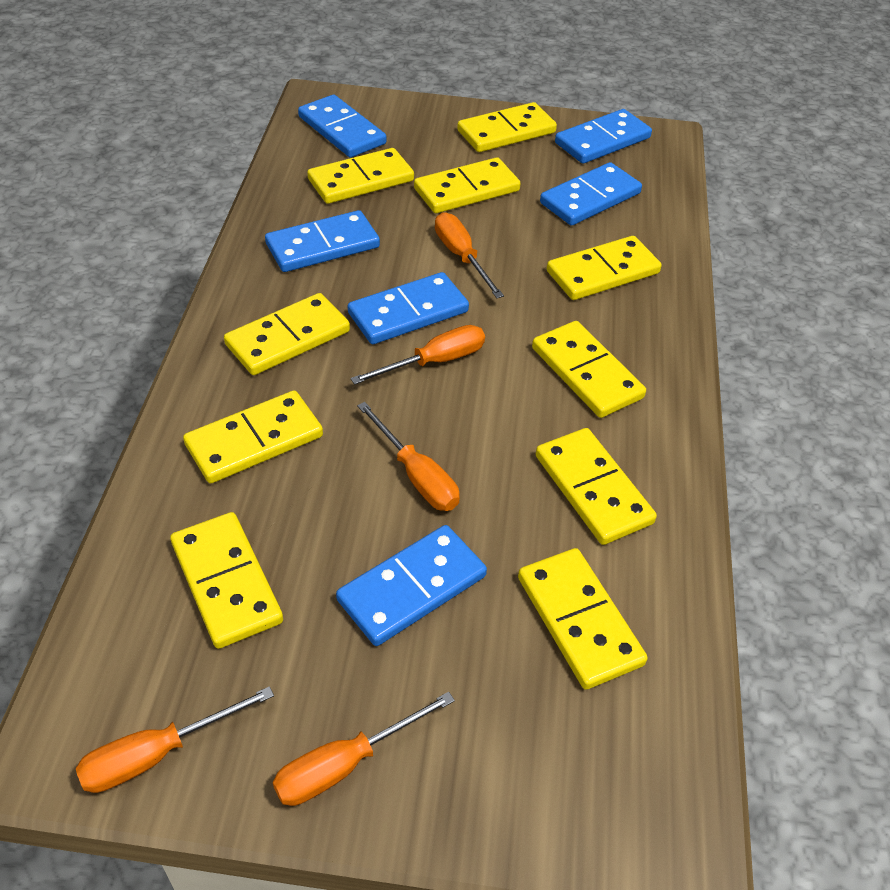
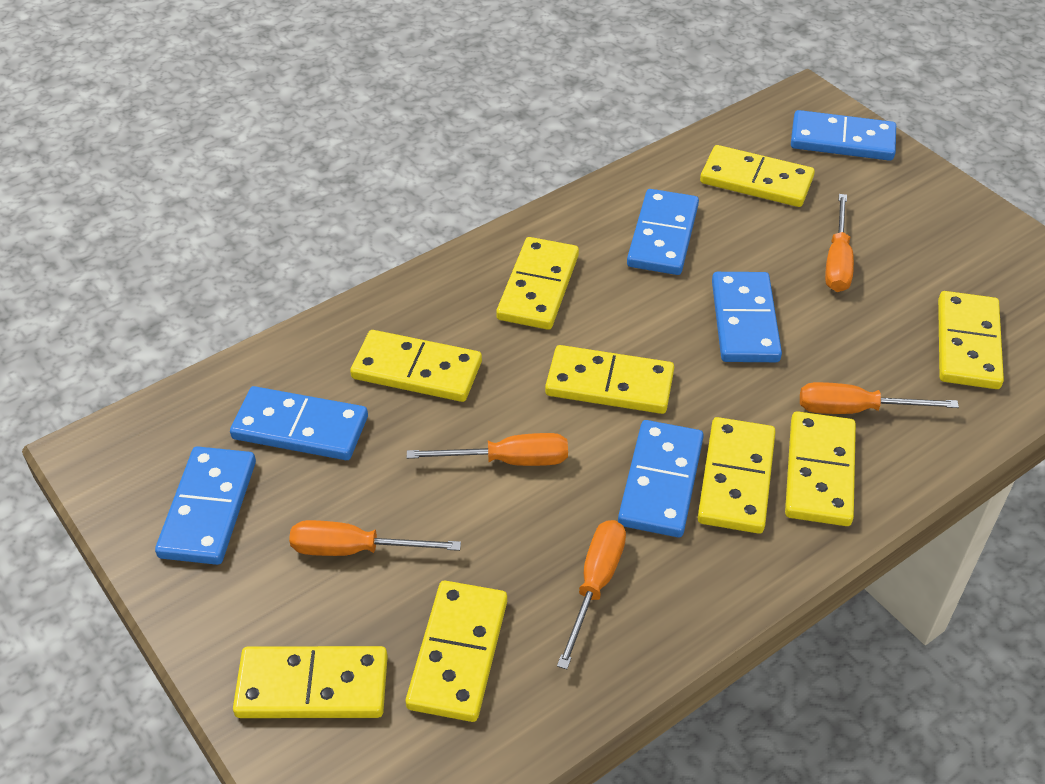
yellow domino: [170,512,283,649] [183,391,323,483] [224,293,350,375] [307,148,414,204] [414,157,521,213] [457,102,557,152] [518,548,648,690] [532,321,646,418] [536,428,657,545] [547,236,662,300] = 10 -> [233,646,388,718] [350,330,482,402] [406,581,507,722] [496,237,579,330] [545,345,674,414] [698,417,776,534] [700,145,815,207] [785,411,856,526] [938,291,1004,389] = 9

